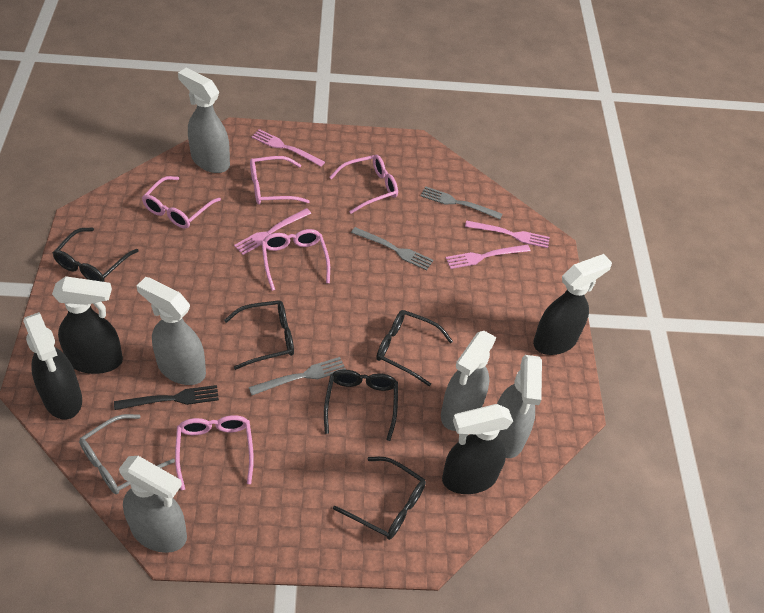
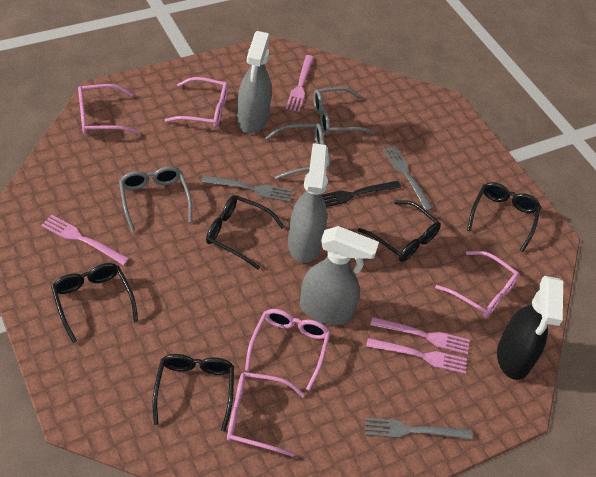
black spray bottle: [23,312,82,419] [52,276,123,374] [442,404,513,494] [533,254,612,355] = 4 -> [497,276,563,380] = 1
grey glasses: [79,414,175,494] = 1 -> [119,166,192,232] [265,123,330,180] [313,87,375,135] = 3
grey spray bottle: [119,456,187,553] [137,277,206,385] [178,68,230,173] [441,331,496,431] [497,355,542,458] = 5 -> [237,31,272,134] [288,143,328,263] [300,226,379,325] = 3

